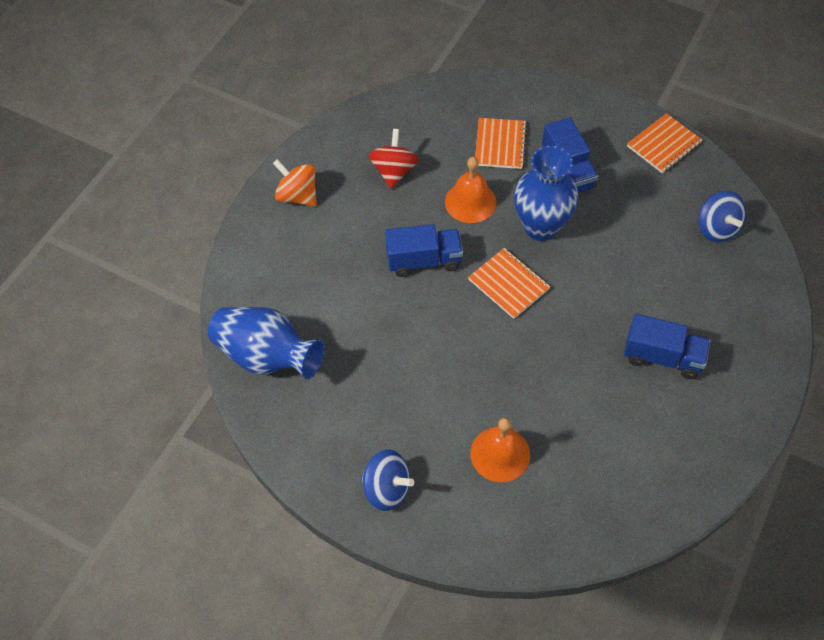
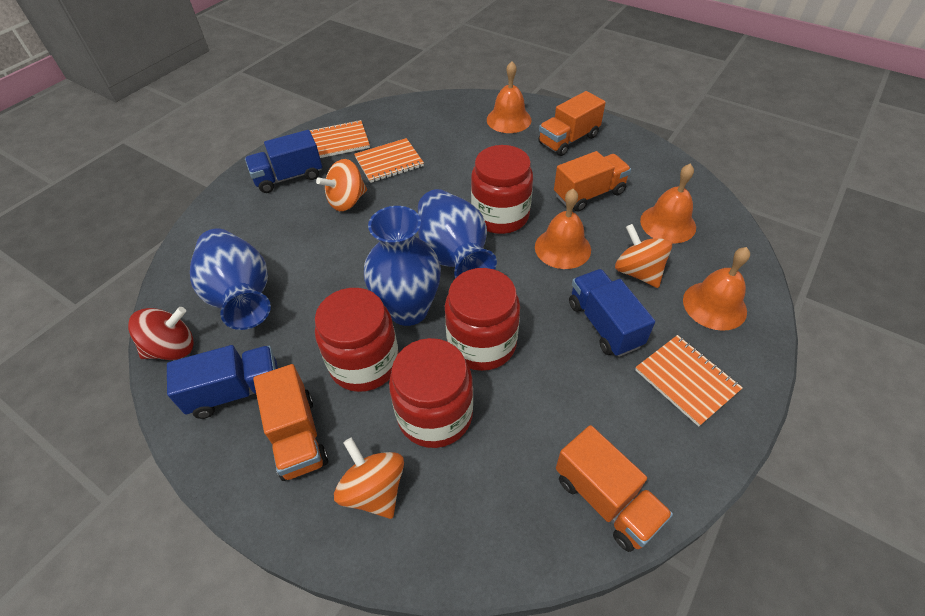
blue spinning top: [361,450,414,511] [698,191,746,242] = 2 -> none = 0
blue vase: [208,307,325,380] [514,146,578,241] = 2 -> [190,229,271,330] [364,206,441,326] [418,189,497,278] = 3
orange bell: [445,157,496,223] [470,418,530,482] = 2 -> [487,61,531,133] [535,189,591,269] [640,163,696,243] [683,247,750,331] = 4
orange spinning top: [273,159,317,206] = 1 -> [316,159,367,211] [334,438,404,519] [615,224,672,288] = 3
orange truck: none = 0 -> [253,364,328,481] [538,91,606,156] [554,151,631,211] [556,425,673,552] = 4
red jar: none = 0 -> [315,288,399,392] [389,338,473,448] [445,268,520,371] [471,145,533,234] = 4

